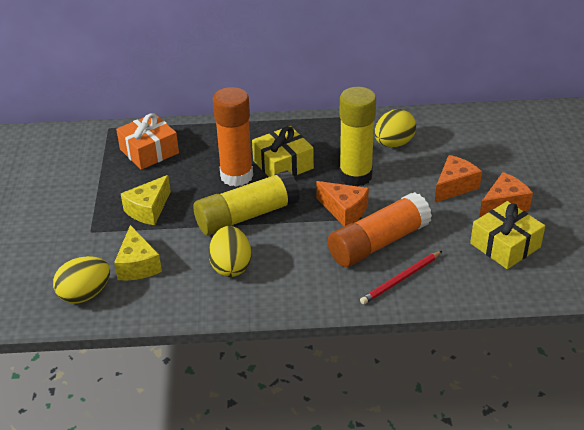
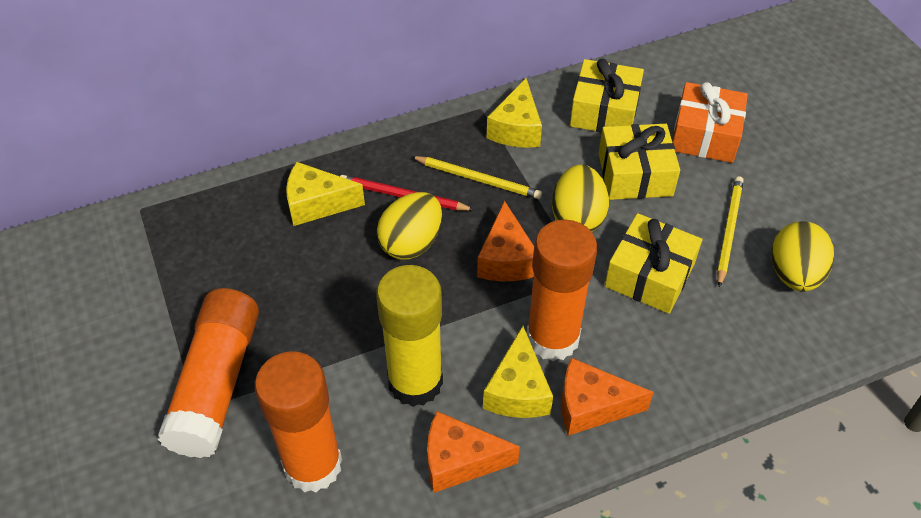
orange glue stick: [213,87,253,187] [328,192,432,267] = 2 -> [157,288,259,458] [254,351,342,492] [527,220,598,361] = 3
yellow cheese: [114,225,162,280] [121,175,171,225] = 2 -> [286,162,365,226] [483,326,553,418] [487,78,542,148] = 3
yellow gift: [252,126,314,177] [470,201,545,269] = 2 -> [570,59,644,133] [598,124,680,200] [605,213,702,314] = 3
yellow glue stick: [194,170,300,235] [339,87,376,186] = 2 -> [376,265,443,407] = 1
yellow pencil: none = 0 -> [411,156,542,199] [717,176,744,287] = 2

